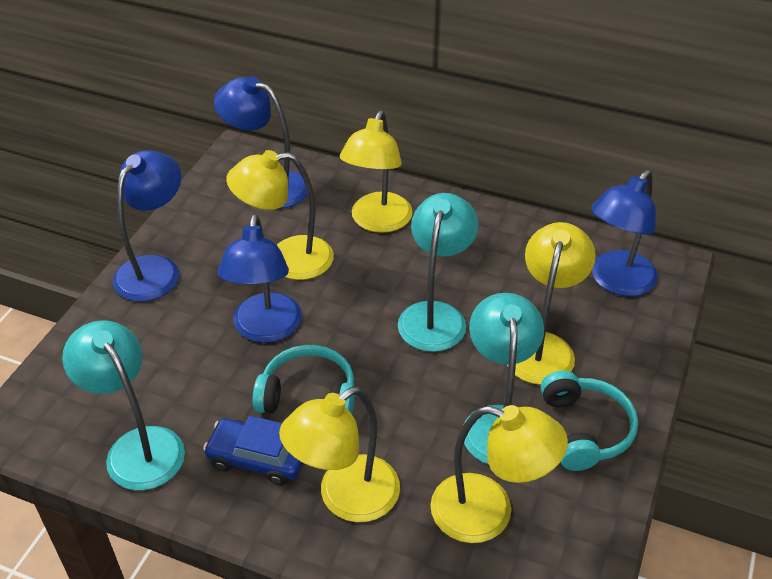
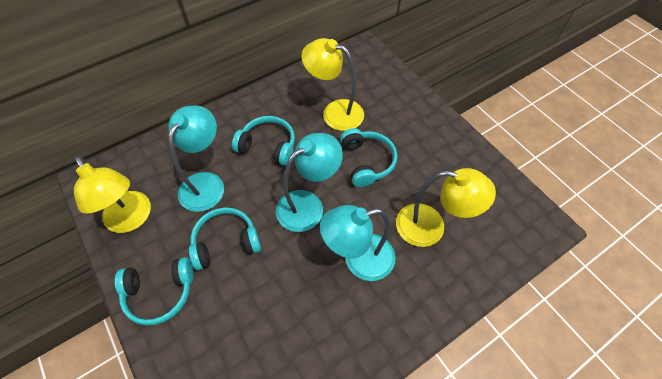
blue car: [203,415,303,486] = 1 -> none = 0
blue lamp: [113,150,181,302] [214,76,308,209] [217,214,302,343] [591,170,658,296] = 4 -> none = 0
turquoise headphones: [253,345,355,414] [541,371,638,471] = 2 -> [115,257,193,325] [189,207,261,270] [232,116,295,166] [340,128,397,187] = 4
yellow lamp: [226,150,334,280] [279,387,400,522] [340,111,413,233] [430,405,568,543] [507,222,596,385] = 5 -> [74,156,151,233] [301,38,364,131] [396,168,496,247] = 3

